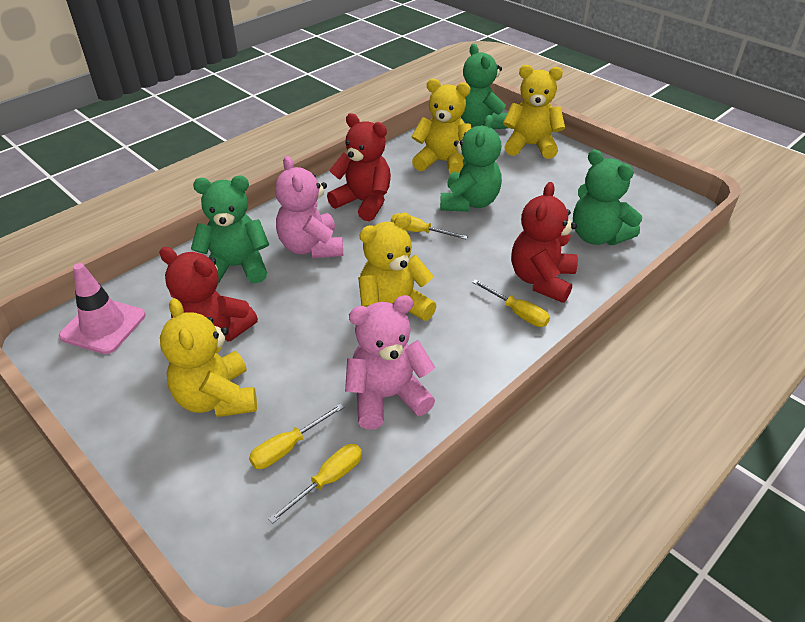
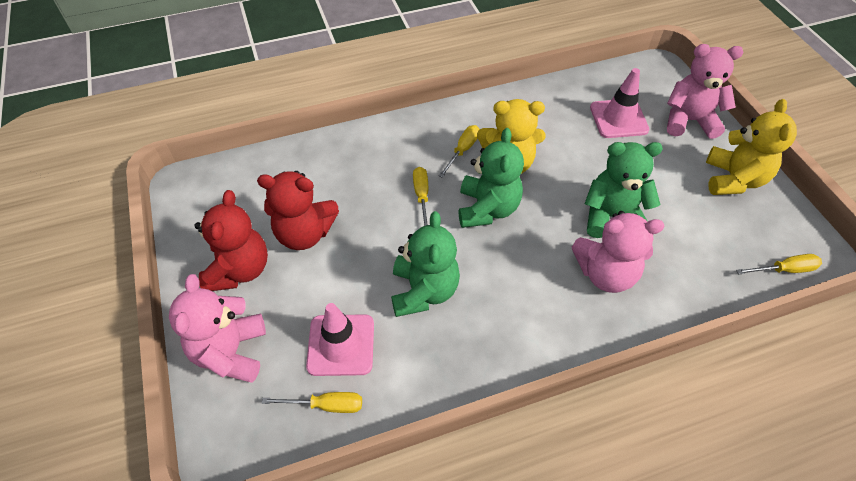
green teddy bear: [191,176,269,284] [440,115,502,212] [461,44,508,129] [573,149,642,245] = 4 -> [391,211,460,317] [459,128,524,228] [585,142,663,238] = 3
pink teddy bear: [275,156,343,258] [345,295,435,430] = 2 -> [169,274,266,383] [572,211,665,293] [667,44,744,139] = 3
pink traffic cone: [59,263,146,354] = 1 -> [306,303,374,376] [590,68,650,138] = 2
red teddy bear: [159,247,258,341] [327,113,391,221] [511,182,578,303] = 3 -> [194,190,268,291] [257,171,339,250] = 2
yellow teddy bear: [160,298,257,417] [358,213,436,321] [411,79,471,174] [503,65,565,159] = 4 -> [477,99,545,174] [706,99,797,195] = 2

